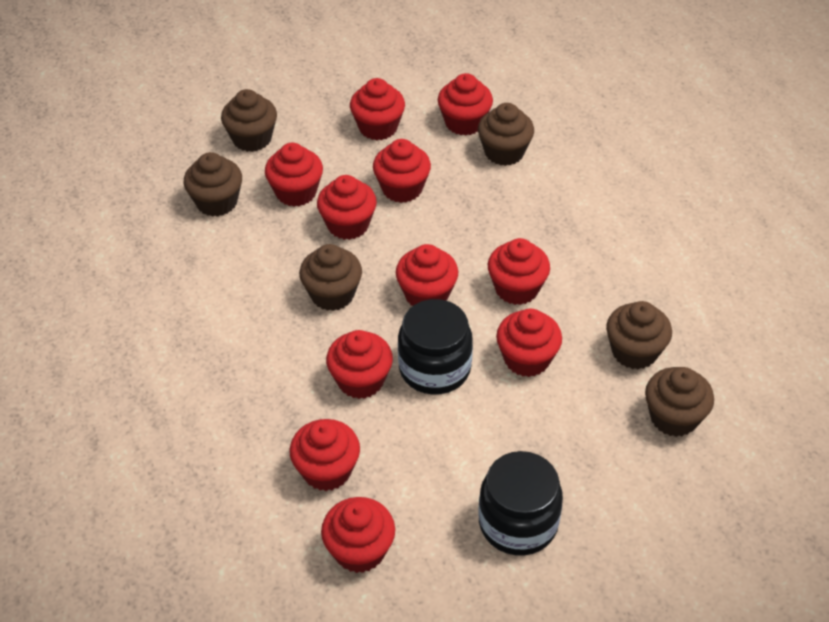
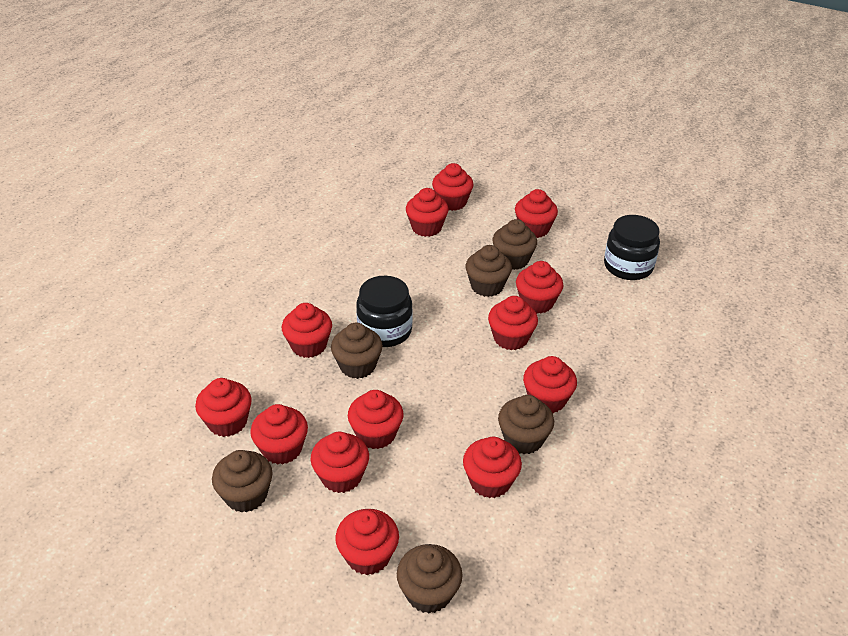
red cupcake: [265,143,323,207] [290,419,360,491] [317,175,377,240] [321,497,395,573] [326,330,393,399] [350,78,405,140] [373,139,431,203] [396,244,458,306] [438,73,493,136] [488,238,550,305] [496,309,562,377] = 11 -> [195,378,252,437] [250,404,308,465] [282,303,332,358] [310,432,369,493] [335,509,399,575] [348,390,404,449] [406,188,449,237] [432,163,474,211] [463,437,522,498] [488,296,538,350] [515,189,558,238] [516,261,563,314] [523,356,577,413] = 13

